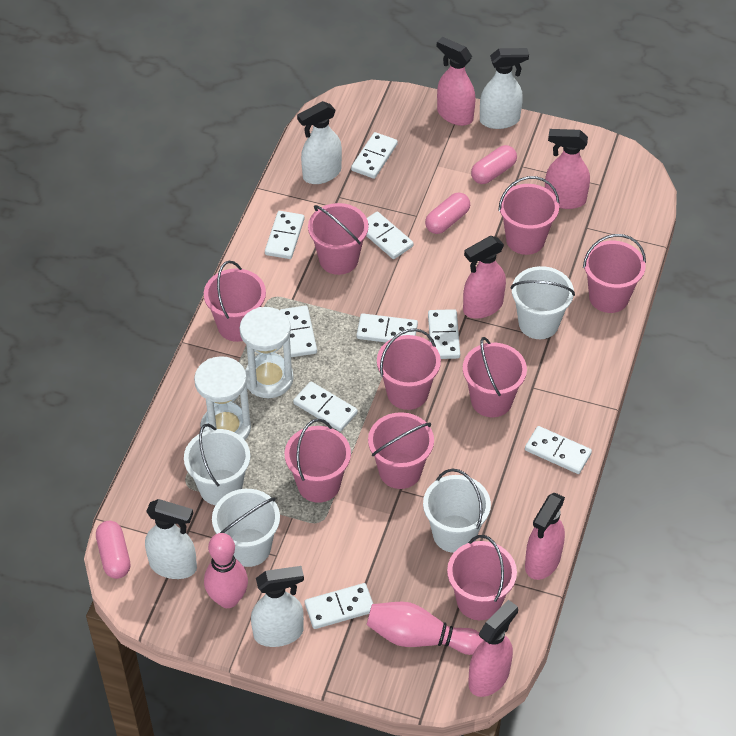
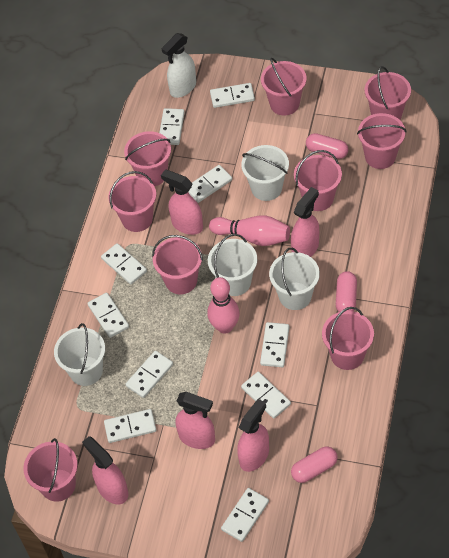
white domino: [265,211,304,259] [280,305,317,357] [293,381,358,432] [305,583,373,629] [351,132,398,179] [356,313,418,342] [366,211,414,259] [428,309,460,359] [525,426,592,474] = 9 -> [87,293,129,338] [101,243,147,284] [104,409,156,443] [125,351,173,398] [159,108,185,145] [188,165,232,203] [210,83,255,108] [221,488,269,542] [241,372,291,419] [260,322,289,367] = 10
white hourglass: [194,356,251,440] [240,307,294,398] = 2 -> none = 0
white spray bottle: [145,499,197,579] [251,566,304,647] [297,101,342,184] [480,48,529,129] = 4 -> [162,33,196,98] = 1

